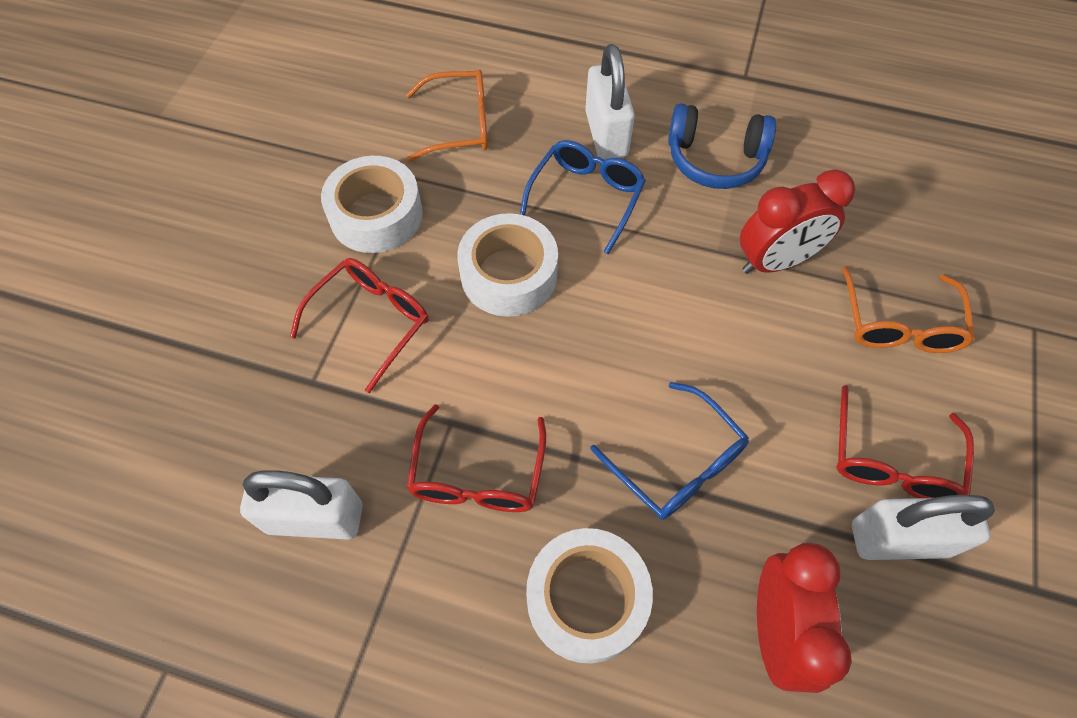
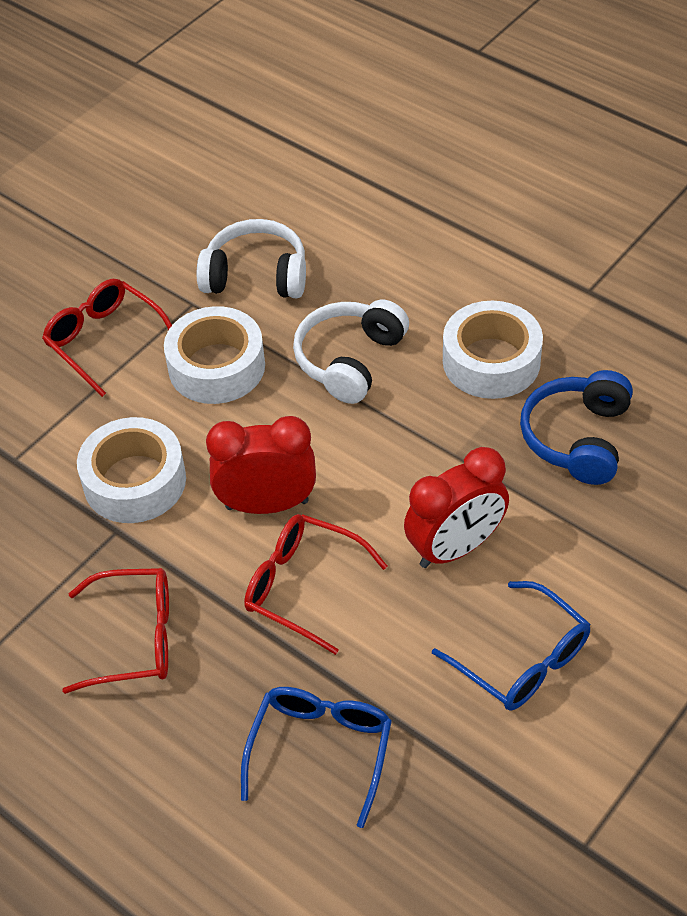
orange glasses: [406,70,488,162] [842,266,975,353] = 2 -> none = 0
white headphones: none = 0 -> [197,219,306,298] [293,300,409,404] = 2
white padlock: [240,470,363,540] [585,44,635,160] [852,495,995,560] = 3 -> none = 0

